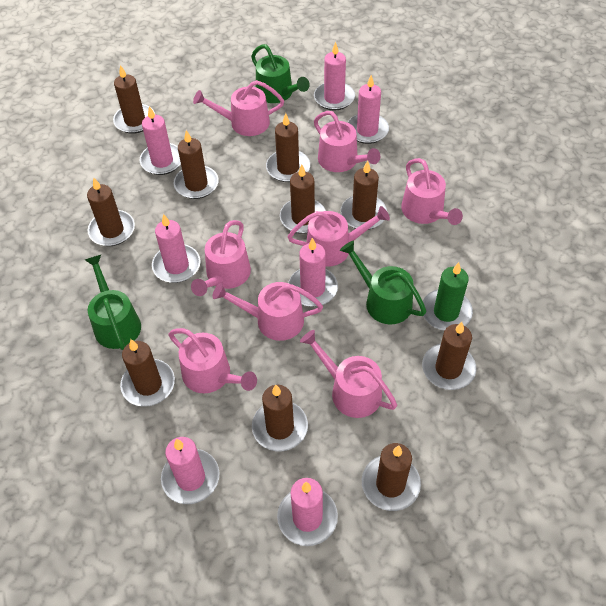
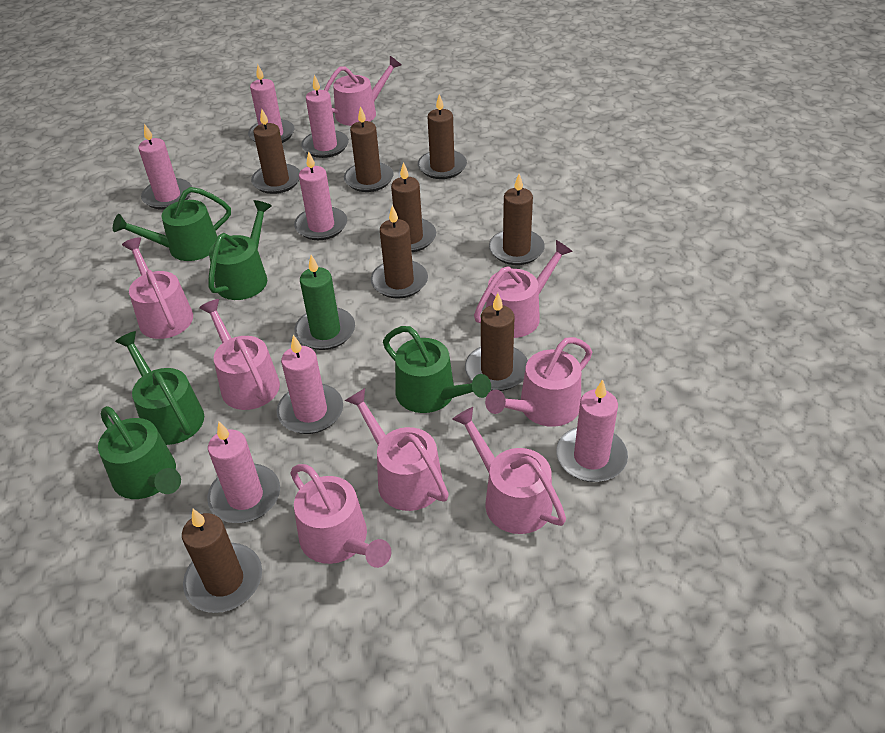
brown candle: [87,178,135,246] [113,65,155,134] [120,339,175,407] [174,130,219,199] [252,385,308,451] [266,113,310,182] [280,164,326,234] [340,160,387,230] [362,443,421,511] [422,322,477,390] = 10 -> [182,509,262,613] [251,109,300,194] [344,106,394,192] [371,205,428,298] [391,162,436,252] [418,94,467,179] [465,293,528,391] [489,174,545,265] = 8
green watering can: [85,255,141,350] [251,44,310,103] [340,240,426,324] = 3 -> [98,406,181,499] [113,187,231,261] [115,331,204,445] [208,200,272,300] [383,326,491,413] = 5

